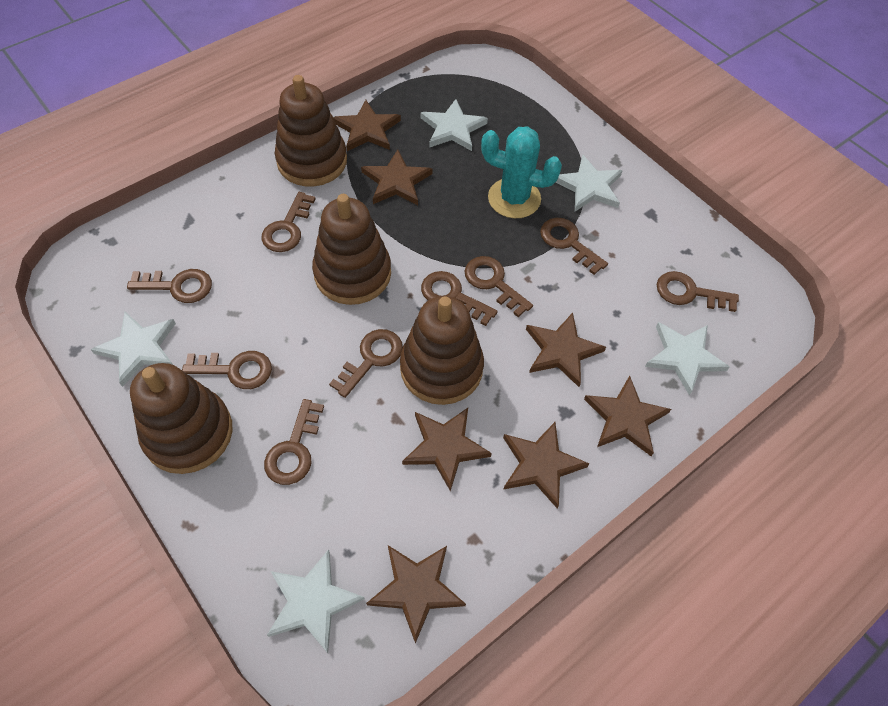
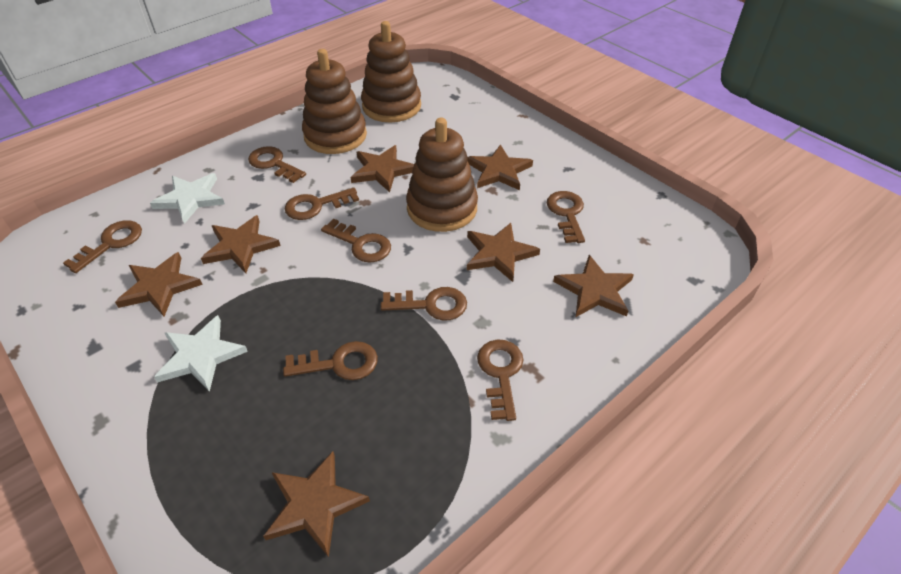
brown key: [127,269,212,303] [182,351,272,389] [261,192,316,252] [264,399,324,485] [329,329,403,398] [421,271,498,326] [464,256,533,317] [540,218,608,275] [657,271,739,312] = 9 -> [63,220,142,273] [248,146,306,183] [283,341,378,380] [285,188,359,220] [321,219,391,263] [381,287,467,321] [477,340,524,421] [547,191,585,243] = 8
brown stacking toy: [130,363,233,474] [275,75,347,186] [312,194,391,305] [400,296,484,405] = 4 -> [302,49,367,154] [361,21,421,123] [406,118,478,232] = 3
turquoise cactus: [481,126,562,218] = 1 -> none = 0
white star: [90,312,176,387] [267,549,365,653] [420,99,488,151] [555,155,623,211] [645,322,730,395] = 5 -> [150,173,225,224] [154,315,248,392] = 2

